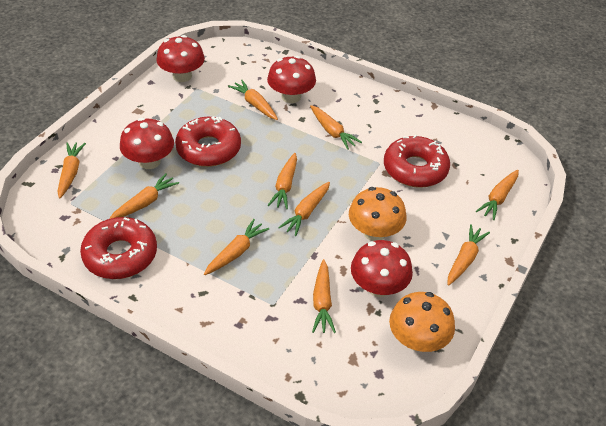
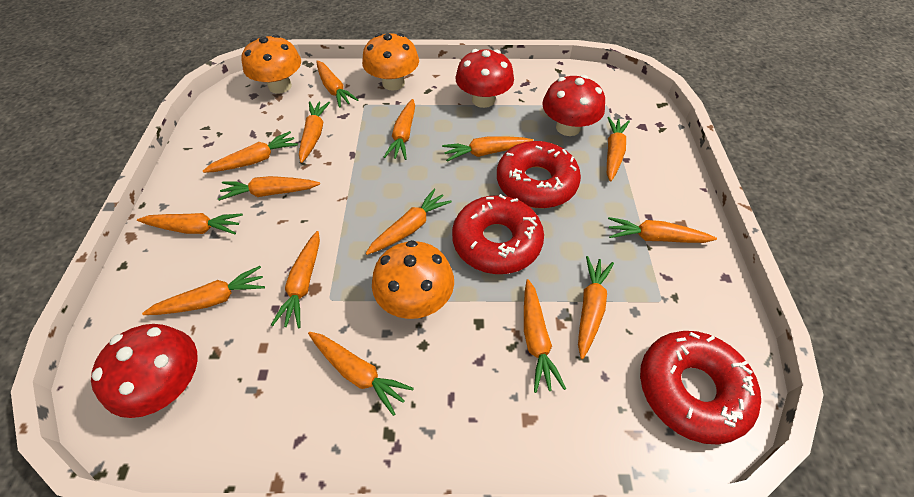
orange carrot: [57,142,86,199] [109,173,179,219] [204,219,269,275] [228,80,278,120] [268,153,297,209] [278,182,330,236] [310,105,362,150] [312,259,336,333] [447,224,490,286] [476,170,519,220] = 10 -> [137,213,243,234] [142,266,265,315] [203,131,298,173] [218,176,320,201] [271,231,320,328] [299,102,330,163] [308,332,414,416] [316,60,358,108] [366,189,452,255] [384,99,415,160] [442,136,533,162] [524,279,566,393] [578,256,614,359] [607,117,630,181] [608,217,717,243] = 15
orange mushroom: [349,187,406,241] [389,292,455,352] = 2 -> [241,35,301,94] [362,33,419,91] [372,240,454,319] = 3
red mushroom: [120,118,174,169] [156,35,205,82] [267,56,316,103] [351,240,413,297] = 4 -> [91,324,198,418] [455,49,514,108] [542,75,605,136] = 3

